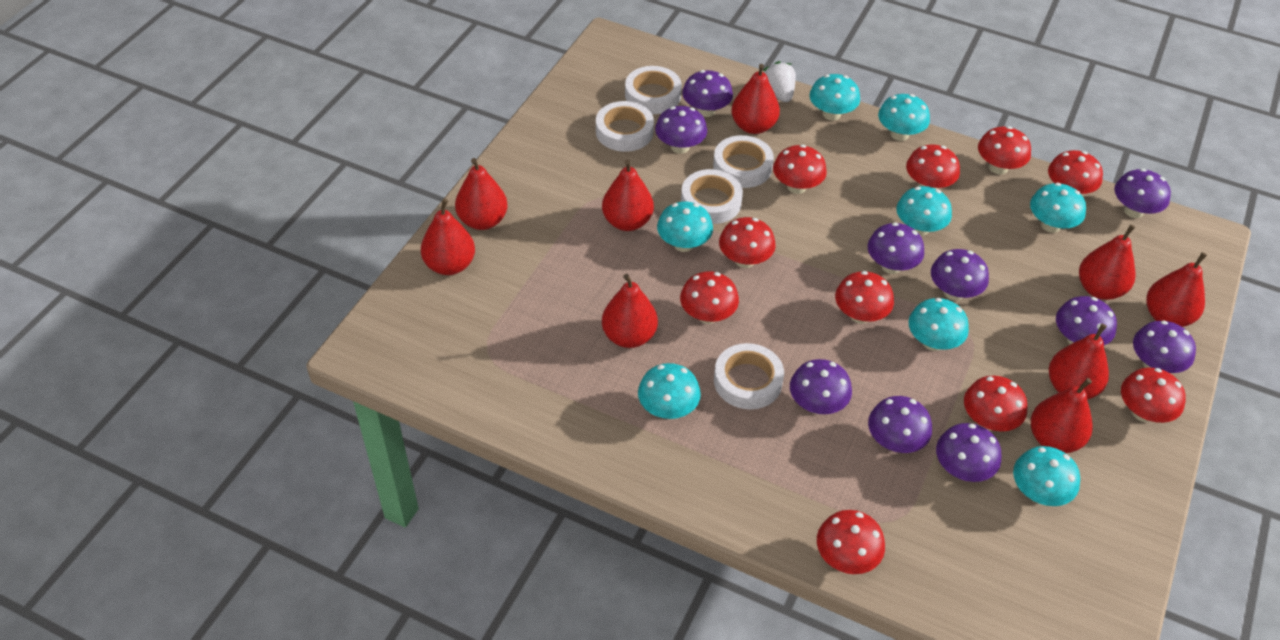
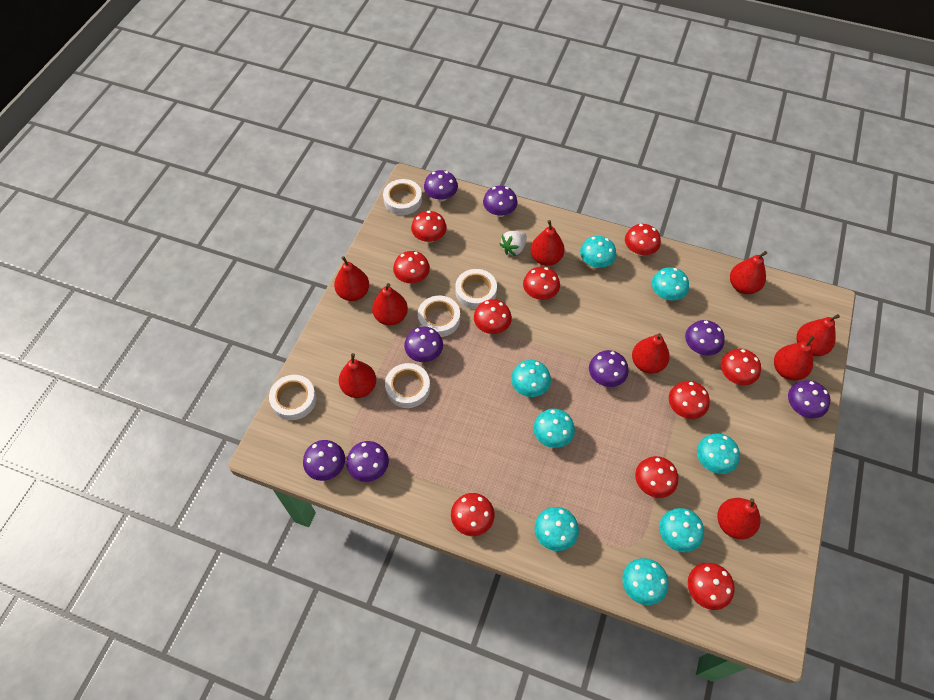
purple mushroom: [655,106,707,154] [682,70,733,117] [790,359,852,414] [868,222,924,274] [868,396,932,453] [931,249,989,300] [936,423,1001,482] [1056,296,1117,345] [1114,169,1171,218] [1133,320,1196,373] = 10 -> [303,440,345,481] [346,441,389,482] [404,327,443,362] [424,170,458,201] [483,186,518,217] [589,350,629,387] [685,320,725,355] [788,380,831,418] = 8

